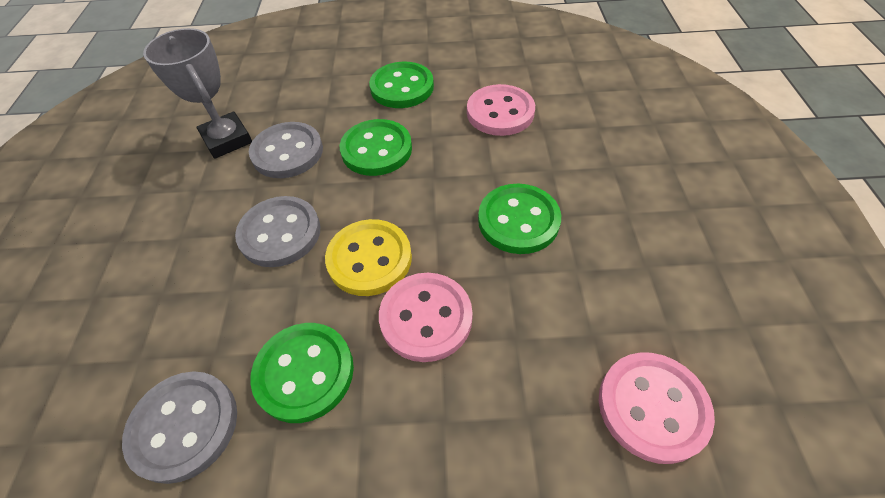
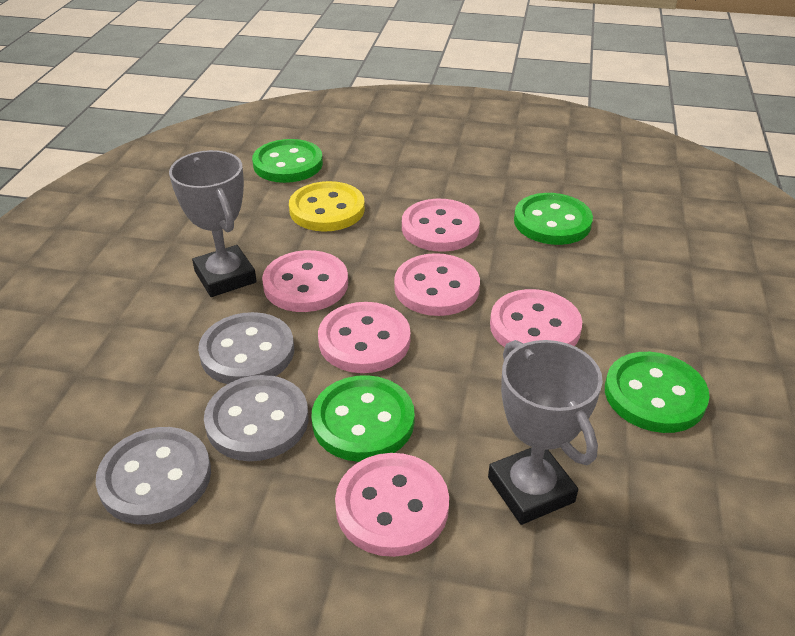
grey trophy: [143,28,252,159] = 1 -> [169,150,257,297] [488,340,603,525] = 2
pink button: [379,273,473,362] [467,84,535,136] [599,353,715,464] = 3 -> [262,250,348,312] [318,302,411,373] [335,453,449,557] [394,253,480,316] [402,199,480,252] [490,289,582,347] = 6

